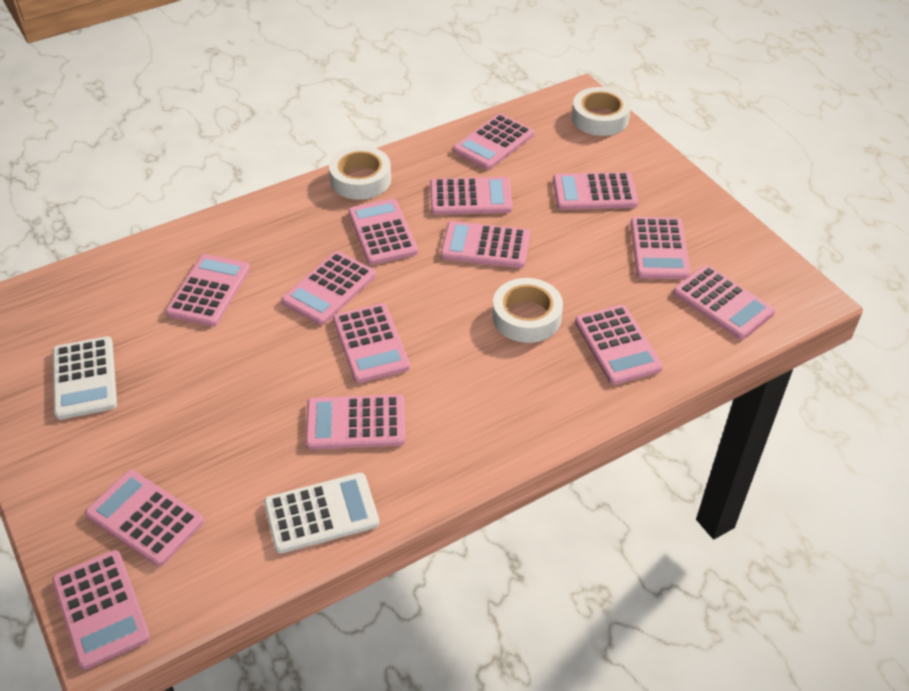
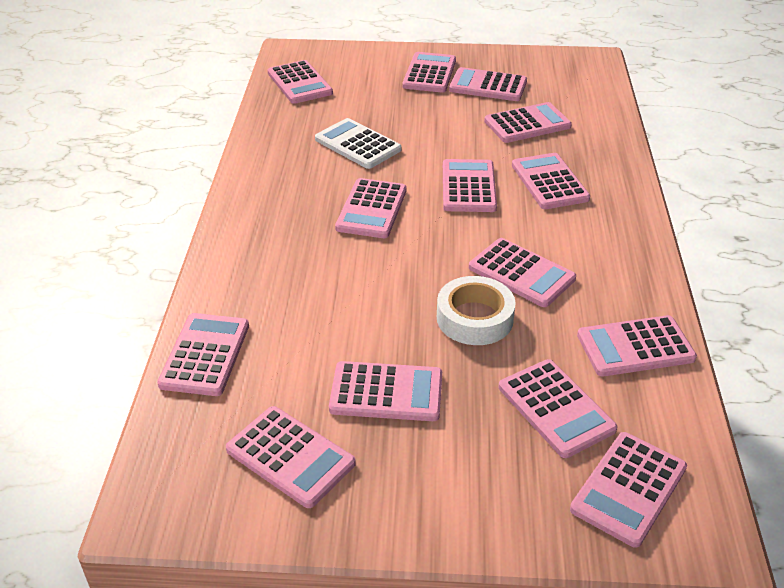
white calculator: [53,336,117,420] [264,473,380,554] = 2 -> [315,118,401,169] = 1
white tape: [329,146,391,200] [492,278,563,343] [572,87,631,136] = 3 -> [437,276,516,345] = 1

